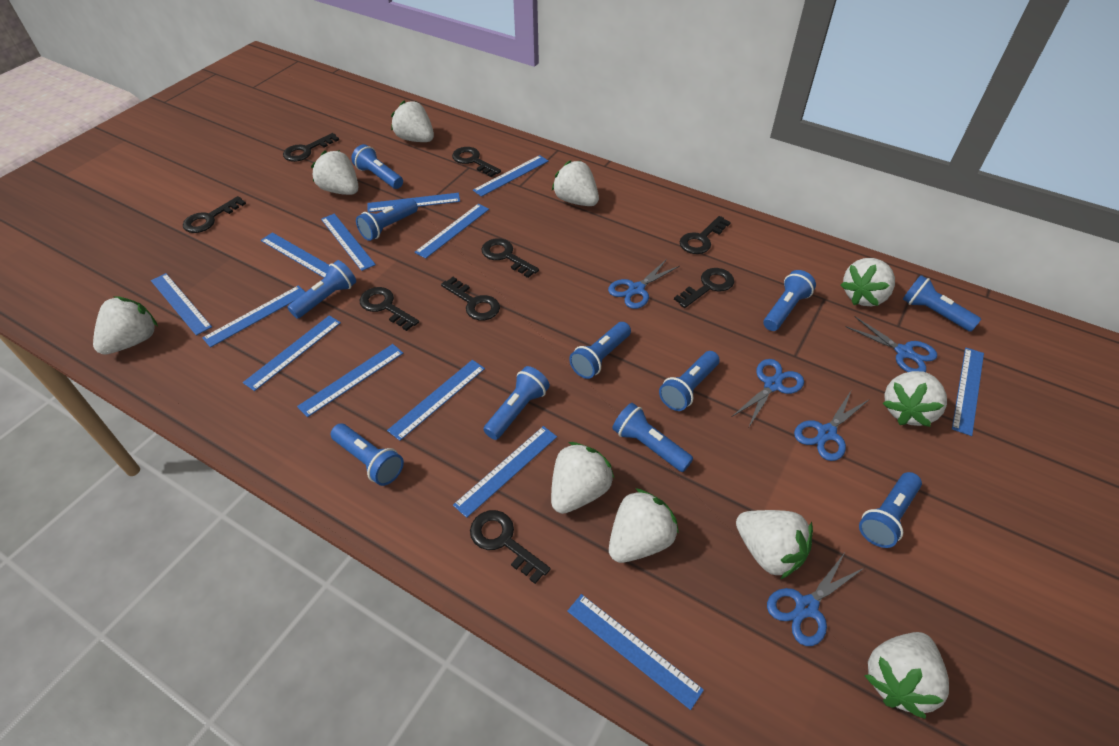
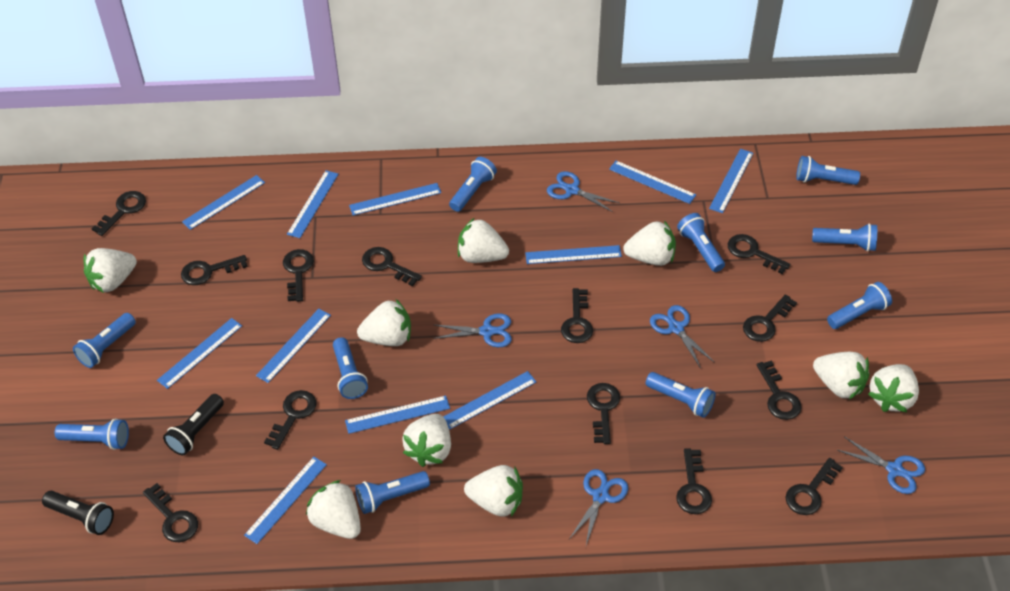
black flashlight: none = 0 -> [42,491,114,535] [163,394,224,455] = 2
black key: [183,196,246,233] [283,133,339,162] [360,287,419,331] [441,277,500,321] [452,147,501,177] [470,510,551,584] [481,238,539,278] [674,268,734,308] [680,216,731,254] = 9 -> [91,191,146,236] [143,483,198,542] [181,255,248,285] [264,390,317,450] [283,249,314,302] [362,247,422,286] [561,288,593,343] [587,383,620,444] [676,448,712,514] [728,234,790,274] [743,294,797,342] [757,360,802,420] [785,458,843,515] = 13
blue flashlight: [287,260,356,319] [331,424,404,486] [351,144,403,189] [356,199,418,241] [483,366,550,440] [569,322,631,379] [612,403,693,472] [659,351,720,411] [764,270,816,331] [859,472,922,548] [903,275,981,332] = 11 -> [55,418,129,450] [73,313,136,368] [333,337,368,399] [355,471,430,514] [449,157,497,212] [646,372,716,418] [677,213,725,272] [796,156,860,185] [812,223,877,252] [827,282,892,329] = 10
blue ruler: [151,273,212,336] [202,285,305,347] [243,315,341,391] [261,232,329,278] [297,344,403,417] [321,214,376,271] [367,193,460,212] [387,360,485,441] [415,204,489,259] [453,426,557,518] [473,155,548,197] [567,594,704,710] [952,348,984,436] = 13 -> [157,318,242,389] [182,175,265,230] [244,457,327,544] [256,309,331,383] [287,170,339,238] [345,396,450,434] [349,183,441,215] [443,371,536,430] [525,245,622,264] [609,161,696,204] [709,149,753,213] = 11
white strawberry: [93,296,158,355] [311,150,359,195] [391,101,434,142] [551,442,614,514] [552,160,599,206] [609,488,679,563] [736,510,813,579] [840,258,895,306] [864,632,949,719] [882,371,947,427] = 10 -> [83,248,137,293] [306,480,361,539] [357,299,411,346] [402,414,451,467] [458,218,509,263] [464,465,523,517] [623,221,676,266] [813,352,869,400] [868,364,919,412] = 9

